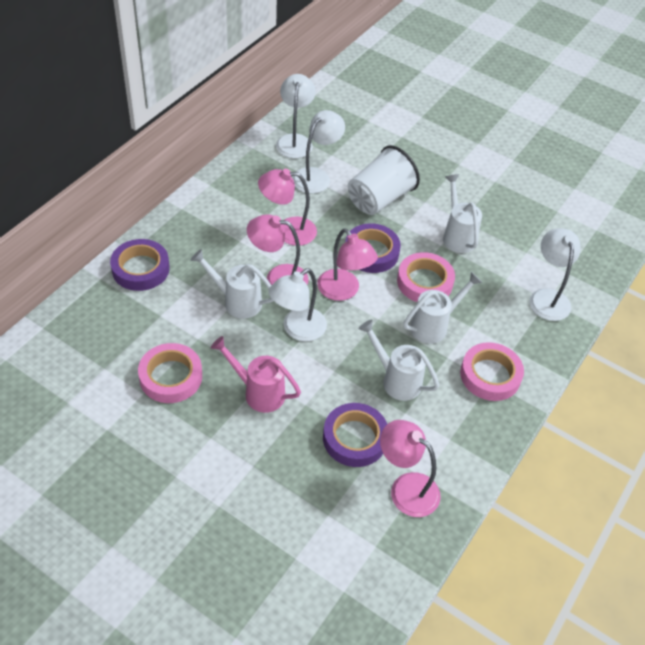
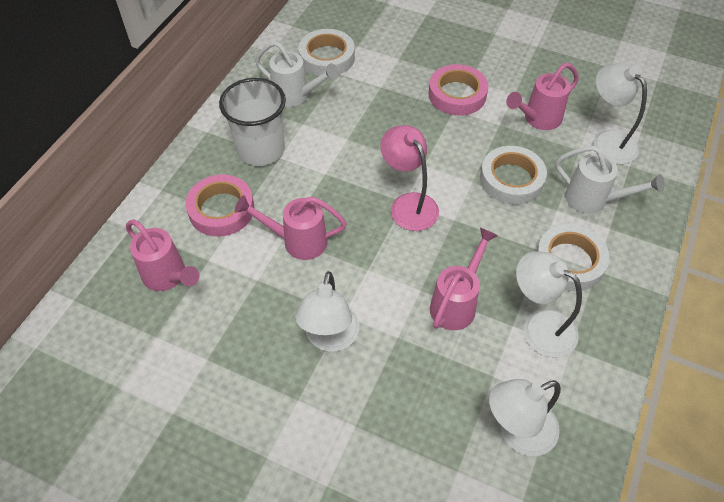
pink lamp: [247,214,309,285] [258,169,317,246] [317,228,378,301] [380,420,441,517] = 4 -> [380,125,439,231] = 1
pink tape: [138,343,202,403] [397,252,455,302] [460,342,524,401] = 3 -> [185,174,254,237] [429,64,488,116] = 2
pink watering can: [211,336,301,413] = 1 -> [126,220,200,291] [235,195,347,260] [430,228,498,330] [506,63,579,130] = 4
purple tape: [110,239,170,291] [323,403,387,467] [345,223,401,273] = 3 -> none = 0
white tape: none = 0 -> [299,29,355,76] [480,146,547,205] [536,224,609,291] = 3
white watering can: [191,249,273,319] [359,320,439,401] [403,272,483,344] [443,174,482,253] = 4 -> [255,41,339,107] [555,146,665,214] = 2

